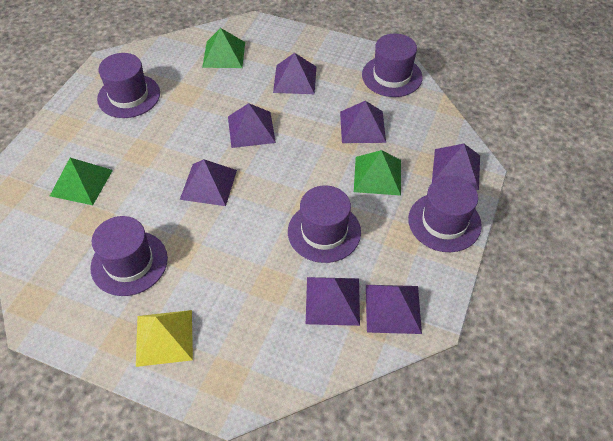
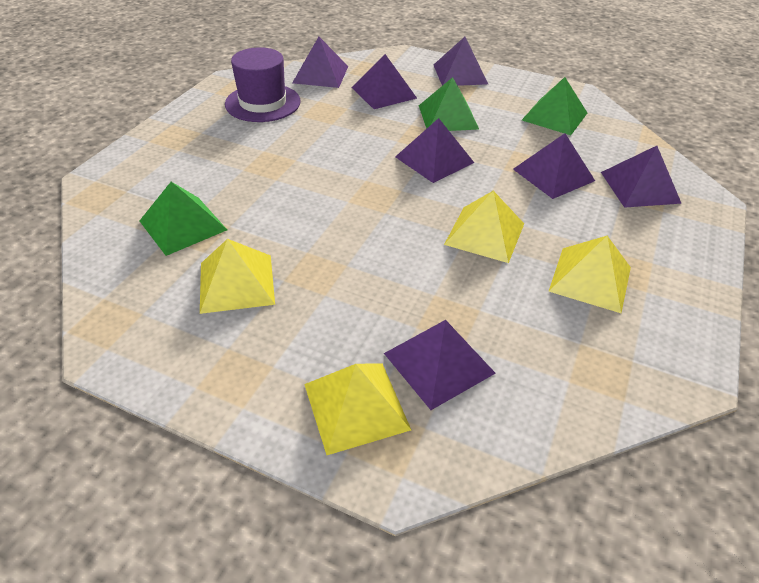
purple hat: [90,216,168,296] [97,53,160,118] [288,185,361,263] [362,33,422,97] [408,176,482,252] = 5 -> [225,47,301,122] = 1
yellow pyramid: [136,310,193,367] = 1 -> [200,239,275,314] [304,363,411,455] [444,191,524,263] [548,236,631,313] = 4

